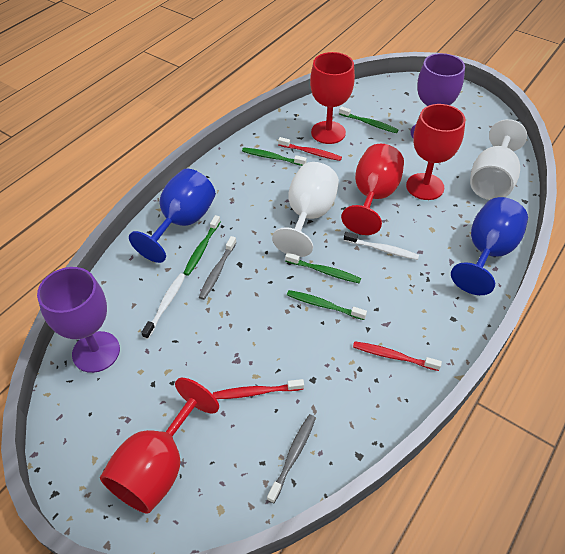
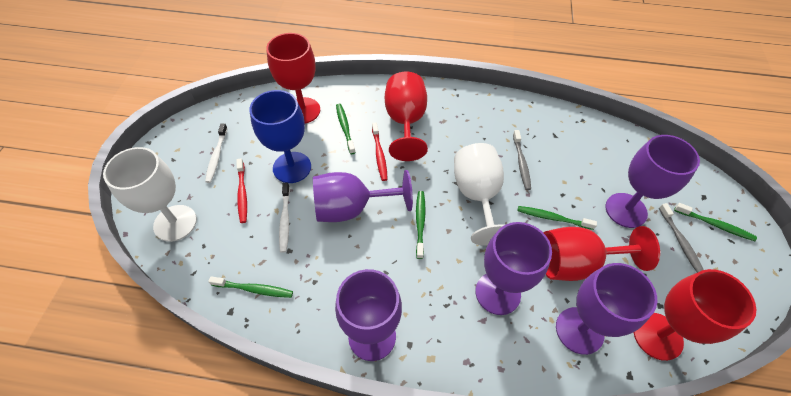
blue goblet: [129,169,215,263] [451,197,528,295] = 2 -> [249,90,311,183] = 1
purple goblet: [37,267,120,373] [411,53,465,138] = 2 -> [313,170,413,222] [335,269,402,361] [476,222,552,315] [556,263,658,355] [606,135,700,228] = 5
red toothbrush: [213,379,304,399] [278,137,342,161] [353,341,442,371] = 3 -> [236,158,247,223] [372,122,388,181] = 2

